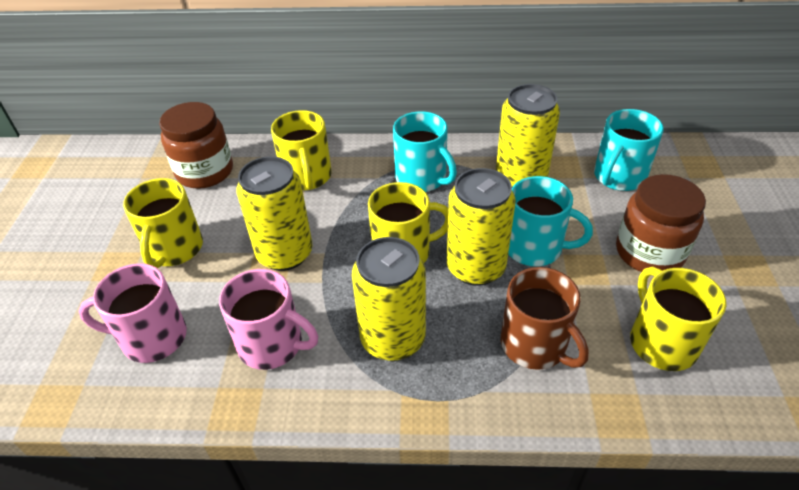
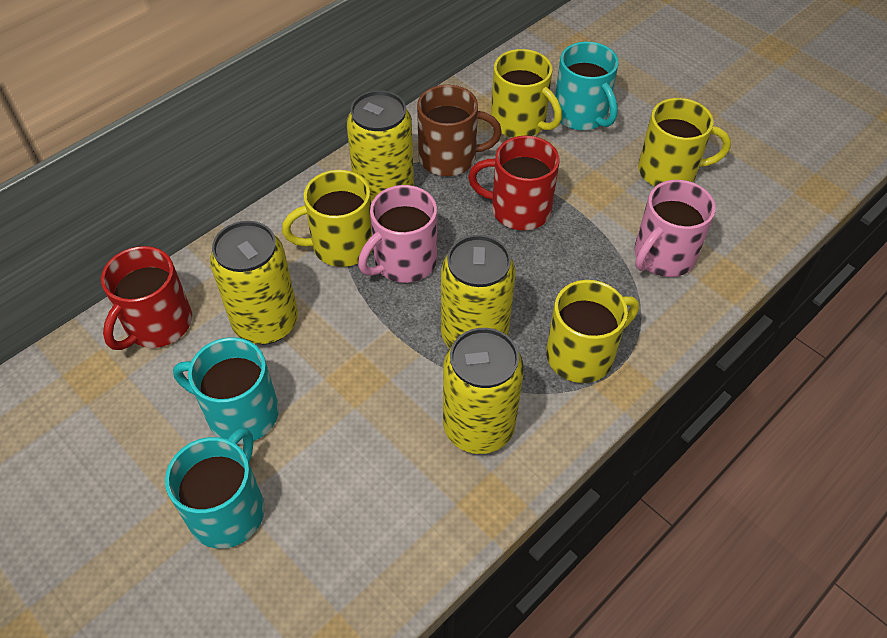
brown jar: [159,102,233,189] [616,174,706,272] = 2 -> none = 0
red mug: none = 0 -> [101,246,192,350] [468,136,559,230] = 2

